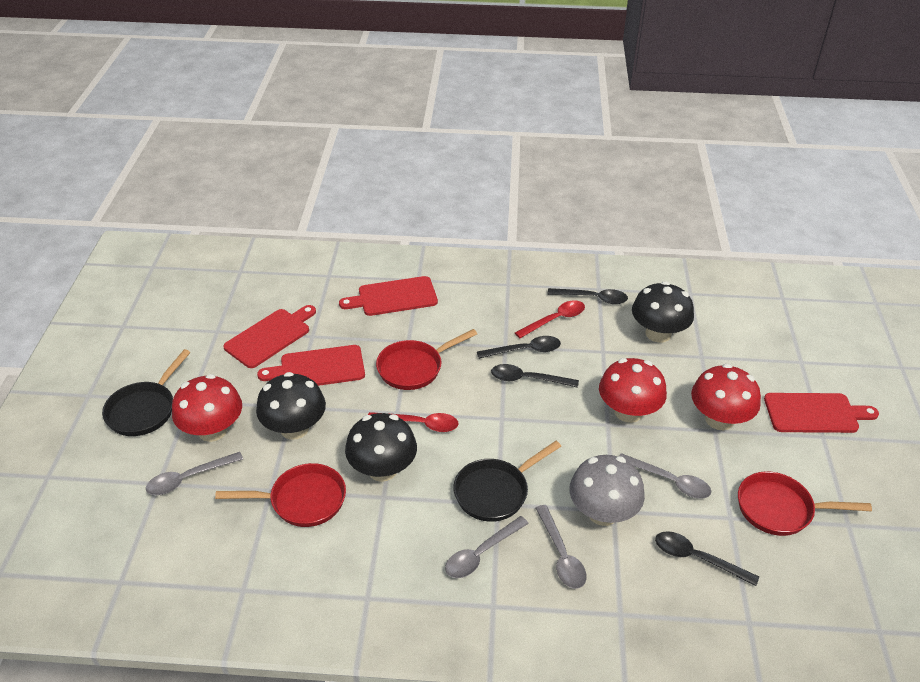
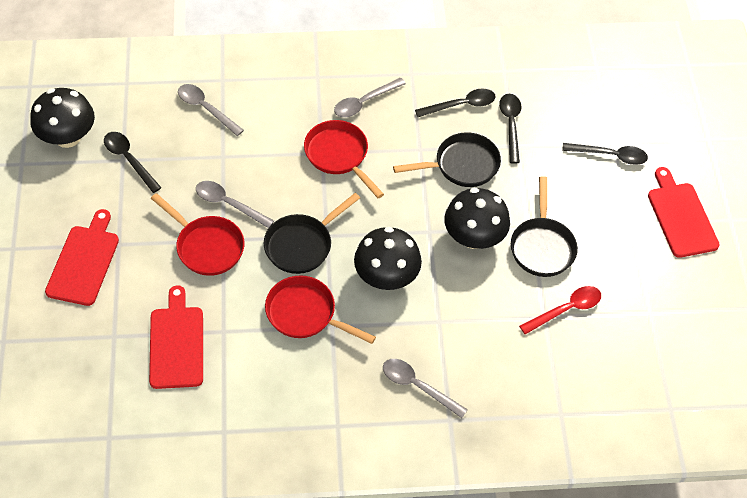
black pan: [102,349,191,436] [453,441,561,522] = 2 -> [264,193,360,274] [393,132,501,187] [511,176,578,277] = 3
grey mushroom: [569,455,645,526] = 1 -> none = 0
red cutting board: [223,305,316,368] [257,345,365,386] [339,276,438,316] [764,393,879,433] = 4 -> [45,209,119,306] [149,285,203,389] [648,167,720,258] = 3
red mushroom: [172,374,242,442] [599,358,667,423] [691,364,761,430] = 3 -> none = 0
red spoon: [368,412,459,432] [515,300,585,338] = 2 -> [519,286,601,334] = 1

